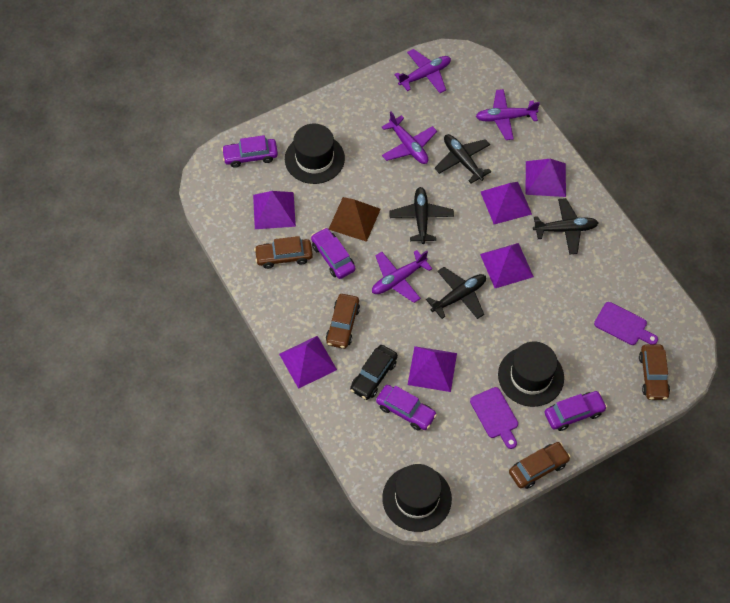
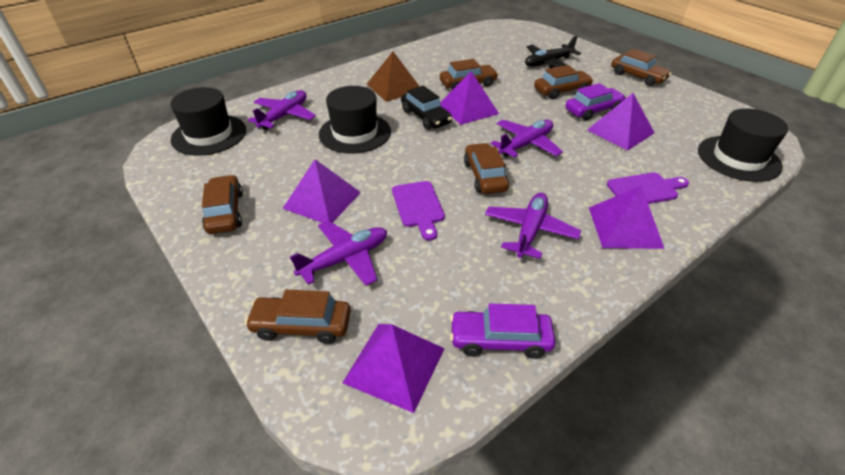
black plane: [389,187,454,244] [426,267,486,319] [435,134,492,183] [533,198,598,255] = 4 -> [525,36,581,68] = 1
brown car: [254,236,313,269] [326,294,360,349] [509,442,571,489] [639,344,670,400] = 4 -> [202,175,243,234] [245,290,351,344] [440,59,498,90] [464,143,509,194] [534,65,594,99] [611,49,672,86] = 6
purple car: [222,135,278,168] [311,228,356,279] [376,385,437,431] [545,391,607,431] = 4 -> [450,303,556,359] [565,83,626,120] = 2
purple pyramid: [253,191,296,229] [279,336,337,389] [408,346,457,392] [480,243,534,288] [481,182,532,224] [526,159,566,197] = 6 -> [282,159,361,223] [343,324,445,413] [440,71,499,125] [587,93,655,150] [589,186,665,249] = 5

